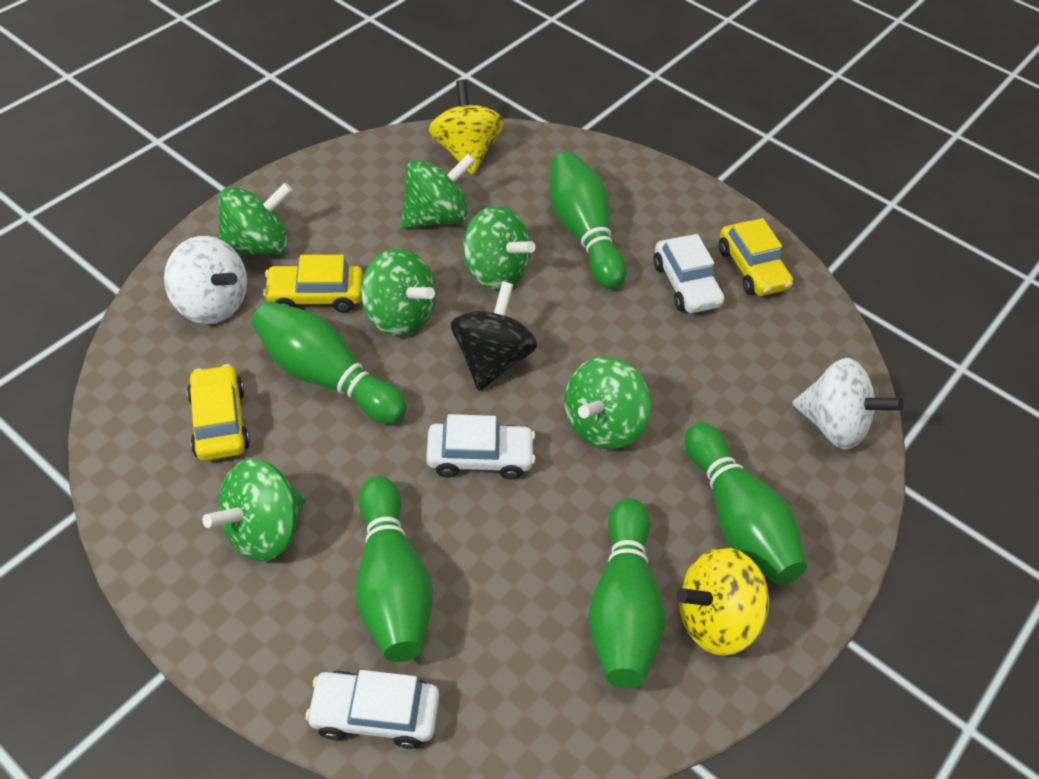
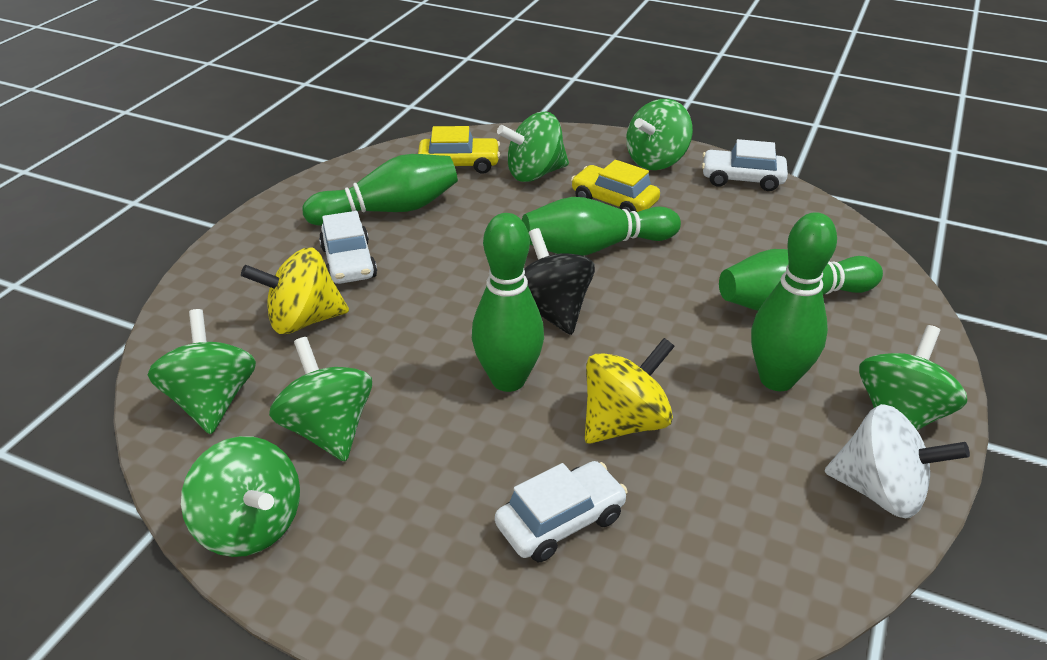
white spinning top: [164,236,247,324] [793,358,903,450] = 2 -> [825,404,970,518] = 1
yellow car: [187,364,250,461] [263,255,363,313] [719,218,793,296] = 3 -> [418,126,500,174] [571,160,660,212] = 2

